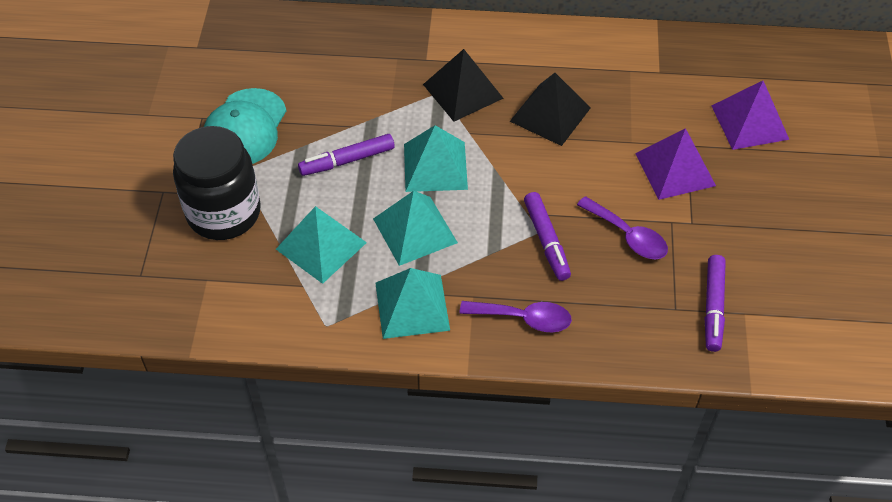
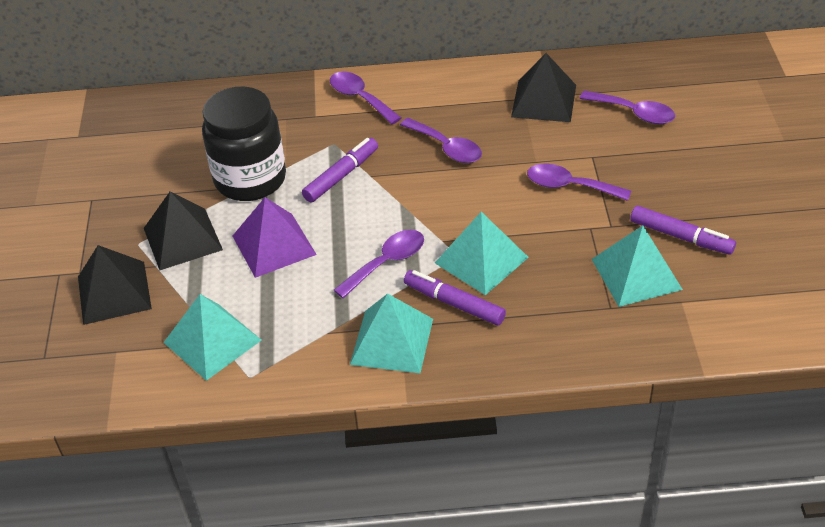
black pyramid: [423,49,504,122] [510,73,590,146] = 2 -> [78,245,152,325] [144,191,223,270] [511,53,576,122] = 3
purple pyramid: [635,128,716,200] [711,81,790,150] = 2 -> [233,197,317,278] = 1
purple spoon: [460,301,572,332] [577,196,668,259] = 2 -> [330,71,401,124] [334,230,424,298] [400,118,482,163] [527,164,631,201] [579,90,675,124] = 5
turquoise cap: [204,88,286,164] = 1 -> none = 0

